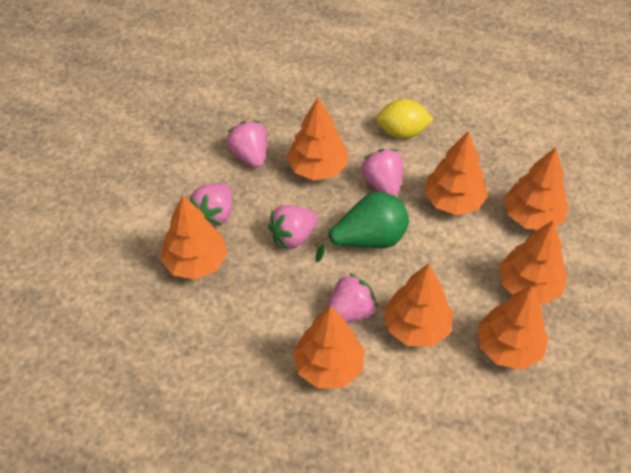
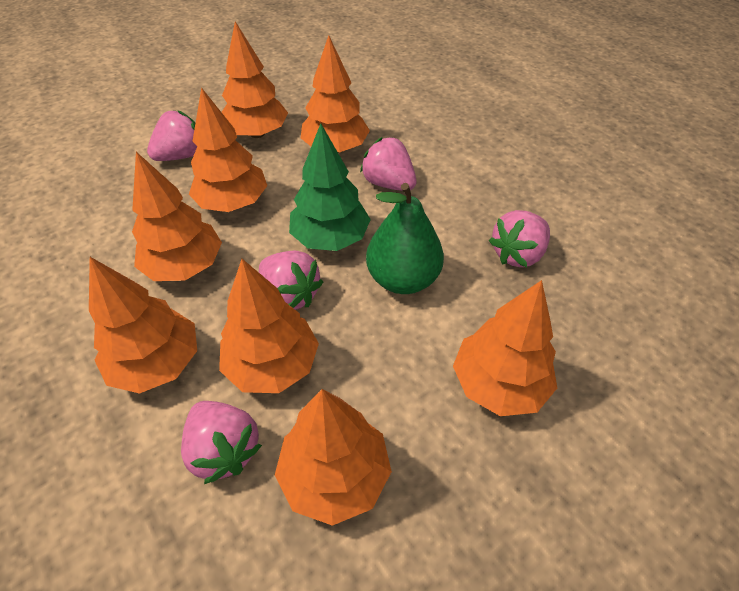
green tree: none = 0 -> [289,124,371,251] = 1
yellow lemon: [376,99,434,139] = 1 -> none = 0

